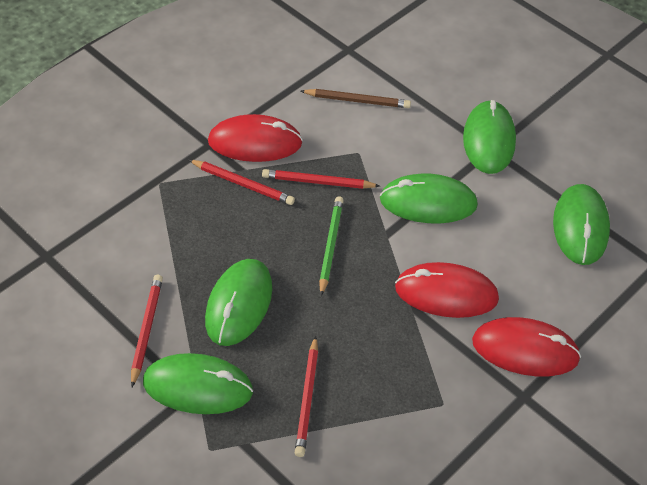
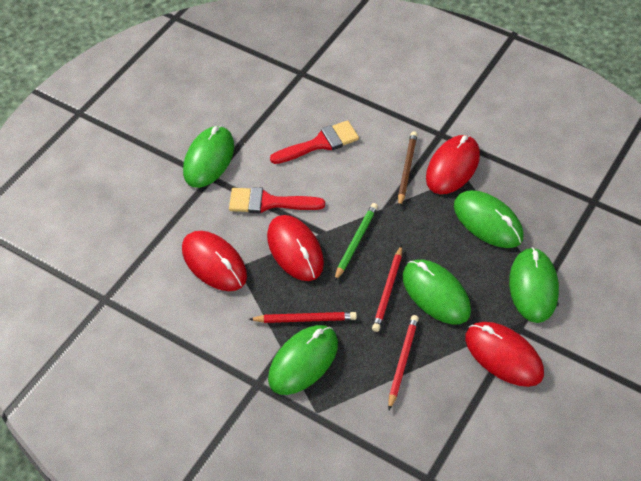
red brush: none = 0 -> [229,187,325,213] [270,120,359,164] = 2
red mouse: [208,114,303,162] [395,262,499,318] [472,317,581,376] = 3 -> [182,231,247,291] [267,215,324,281] [426,135,480,194] [465,322,544,387] = 4
red pencil: [131,275,163,387] [189,160,295,205] [262,169,380,189] [295,336,318,457] = 4 -> [249,312,357,323] [372,245,402,332] [388,315,419,410] = 3

